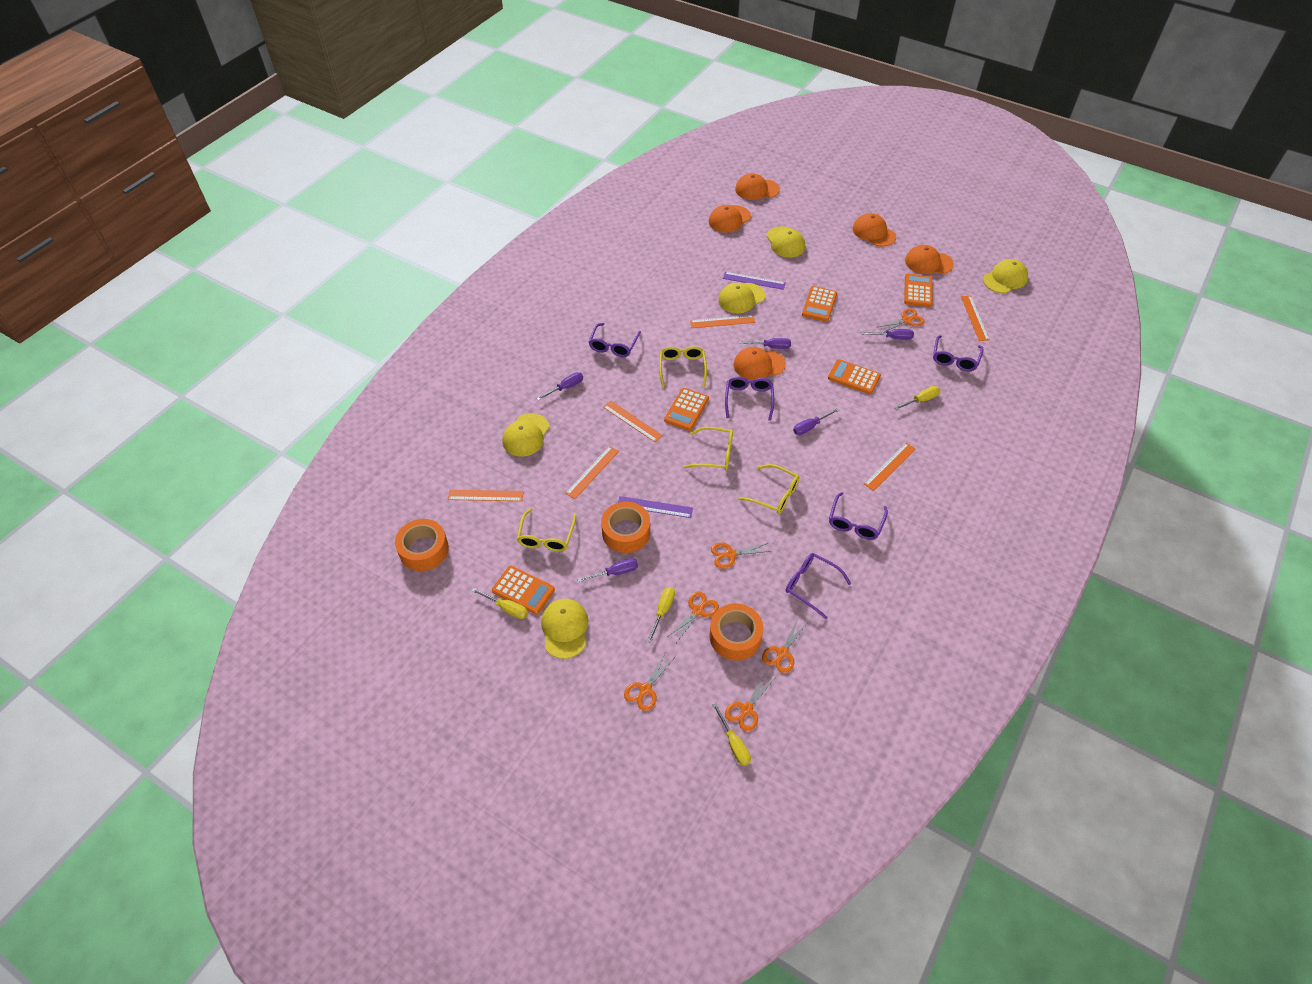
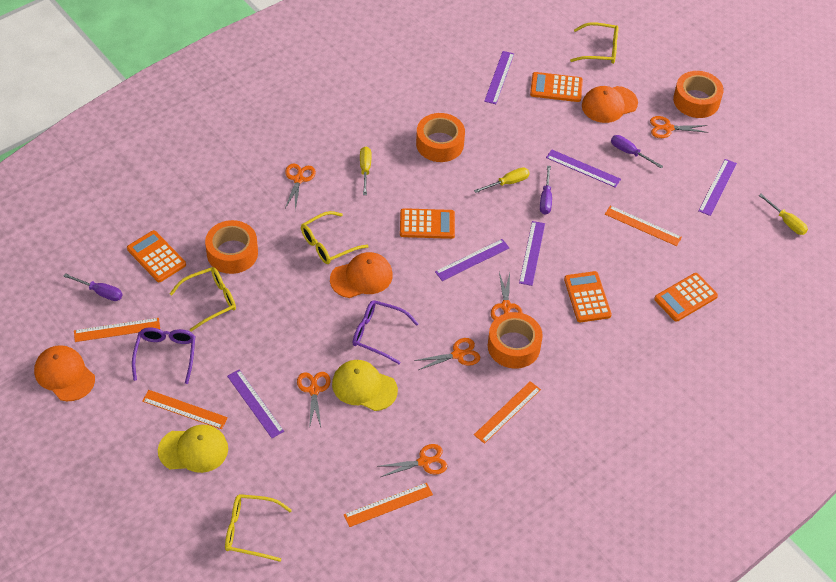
orange cap: [709,205,751,233] [733,347,786,380] [735,173,780,200] [853,213,896,247] [905,245,954,274] = 5 -> [34,345,95,401] [330,252,393,298] [582,86,638,123] = 3
orange ruler: [448,490,524,501] [565,446,619,499] [603,401,663,442] [690,315,755,328] [864,443,916,491] [961,296,990,341] = 6 -> [74,318,160,342] [142,390,228,429] [344,483,433,527] [474,381,541,444] [605,205,682,246] = 5
orange tape: [395,519,449,571] [601,502,650,553] [709,603,763,661] = 3 -> [205,220,258,274] [416,113,465,162] [488,312,543,369] [673,71,724,118] = 4
purple glasses: [589,323,641,357] [725,377,774,421] [786,553,851,619] [829,492,888,540] [933,335,983,371] = 5 -> [132,328,195,384] [353,300,418,364] = 2
purple ruler: [618,496,693,518] [723,272,786,290] = 2 -> [227,369,284,438] [435,239,510,281] [484,51,514,104] [519,221,545,286] [546,149,621,188] [699,159,737,216] = 6
purple screwdriver: [536,372,583,400] [577,558,638,582] [739,338,791,349] [793,408,839,435] [862,329,914,340] = 5 -> [63,273,123,301] [540,166,552,214] [611,135,663,168] = 3
yellow cap: [502,413,549,457] [541,599,589,659] [718,283,765,313] [766,226,805,258] [983,259,1028,293] = 5 -> [158,424,228,473] [332,360,398,411] = 2
yellow screwdriver: [472,588,528,619] [647,587,675,643] [712,703,751,766] [895,386,940,410] = 4 -> [360,147,371,195] [474,167,530,193] [759,194,808,235] = 3

